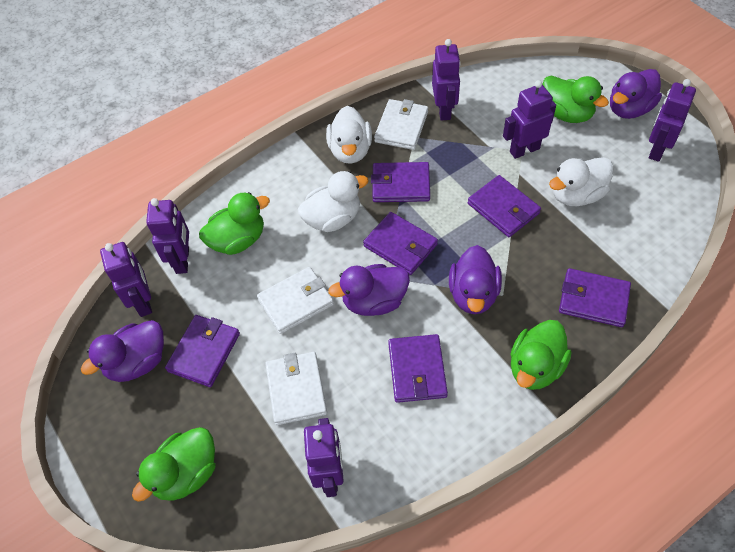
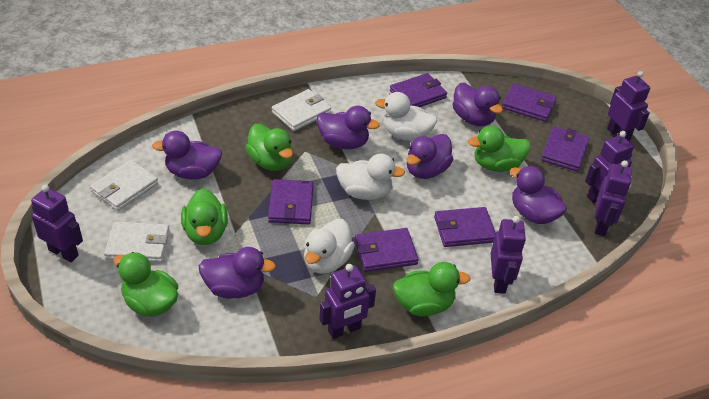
green duck: [132,427,215,502] [199,192,270,255] [510,320,571,390] [542,75,609,123] = 4 -> [113,252,178,317] [181,188,228,245] [245,124,293,171] [393,262,471,316] [468,126,530,172] = 5
purple duck: [81,320,164,382] [328,264,410,316] [449,245,502,314] [610,69,662,119] = 4 -> [152,131,222,180] [199,247,276,299] [317,106,380,149] [407,134,453,179] [452,83,503,126] [510,166,567,224] = 6

